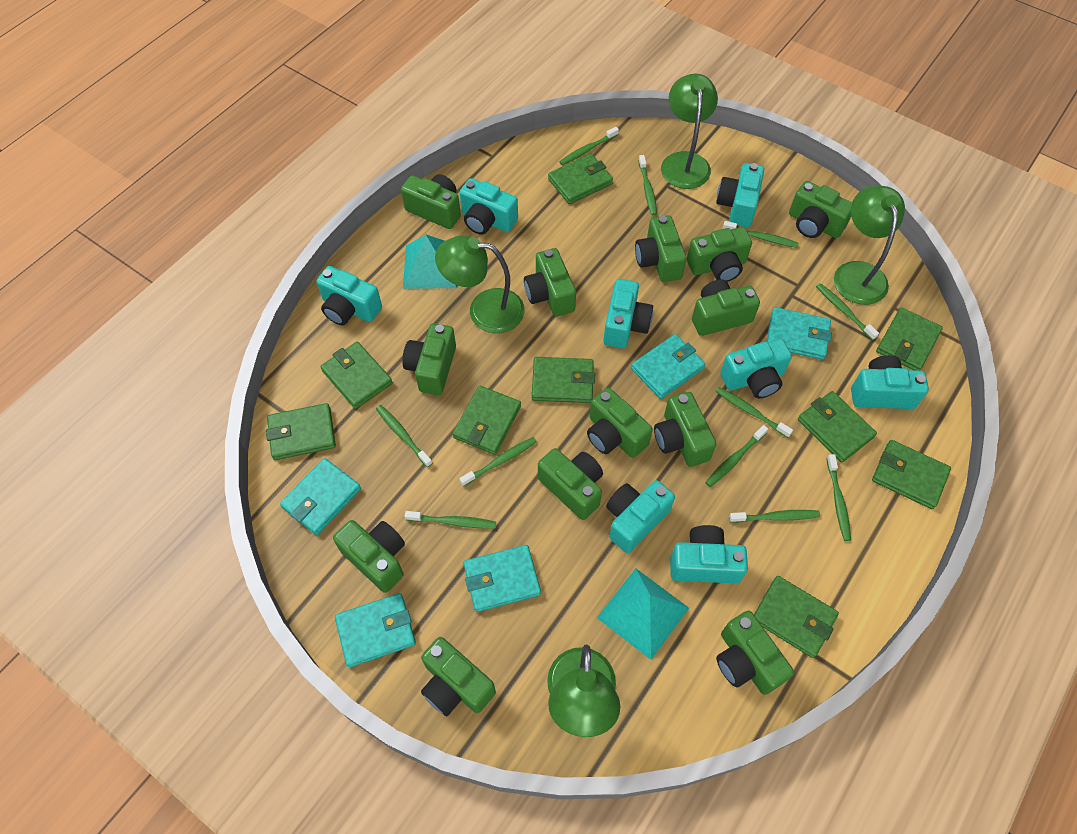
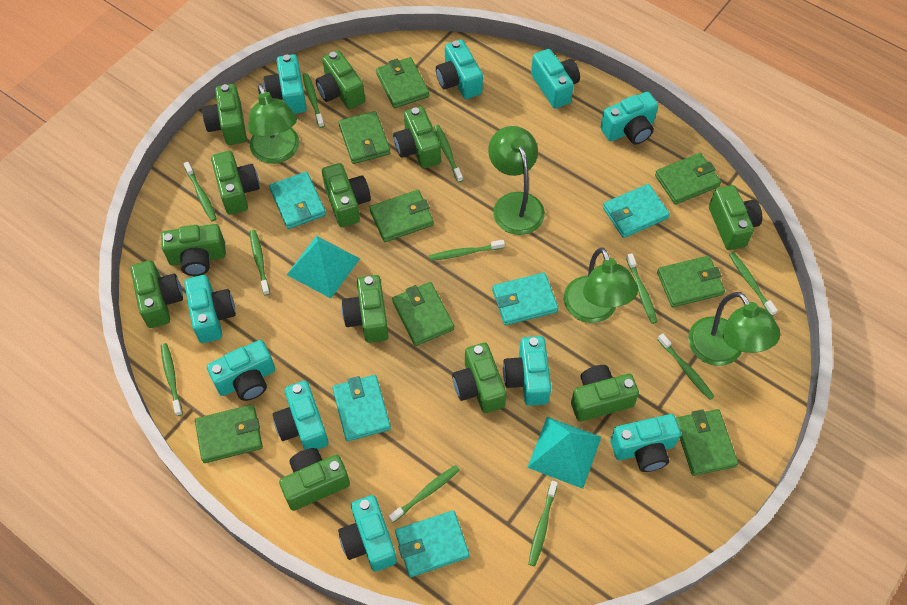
green camera: [333,520,405,593] [401,174,461,229] [402,323,456,395] [421,637,496,716] [524,248,576,317] [538,448,603,520] [587,388,653,458] [635,215,687,282] [654,392,717,467] [687,227,752,282] [692,279,760,336] [716,611,794,695] [789,181,852,238] = 13 -> [131,260,183,328] [161,224,226,276] [202,84,247,145] [211,151,260,215] [279,448,350,511] [316,50,365,109] [322,163,371,227] [342,275,389,343] [393,106,441,169] [452,343,506,413] [571,365,639,422] [709,185,762,250] = 12
green wallet: [266,403,336,460] [320,342,393,409] [452,386,521,455] [532,357,595,403] [548,154,613,204] [754,576,839,658] [798,391,877,462] [872,440,951,509] [876,307,943,371] = 9 -> [195,404,263,463] [338,111,391,164] [369,190,434,242] [376,57,429,108] [392,282,454,346] [655,153,721,205] [657,256,725,307] [676,409,738,476] = 8
turquoise camera: [316,266,382,325] [460,178,518,235] [603,279,653,349] [606,480,675,553] [670,525,748,584] [716,163,764,227] [720,339,792,398] [851,355,929,409] = 8 -> [184,275,236,343] [207,340,275,401] [264,54,307,114] [273,381,329,450] [338,495,397,571] [436,39,483,99] [503,336,551,406] [531,49,580,109] [600,92,658,145] [610,414,681,472] = 10

